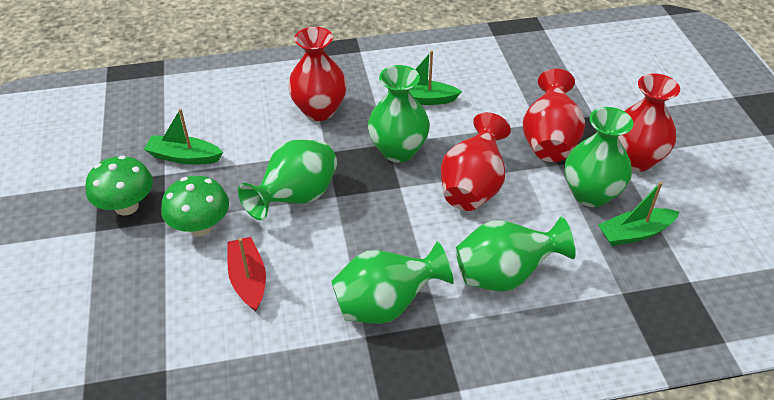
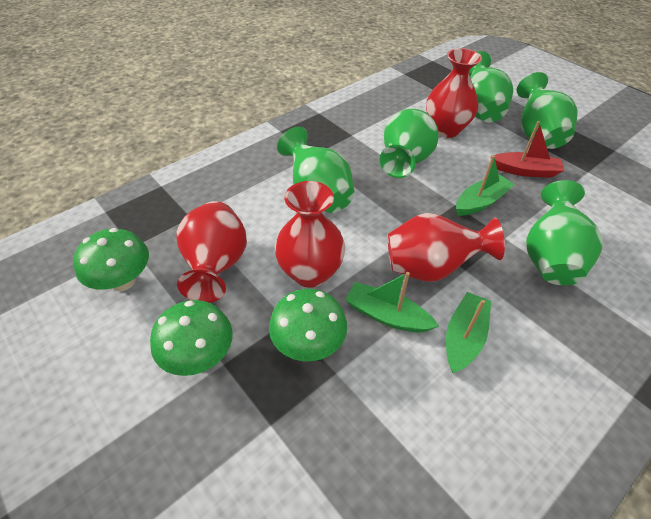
green mushroom: [85,155,153,215] [161,176,229,236] = 2 -> [73,228,149,291] [150,300,233,376] [269,289,347,361] = 3

